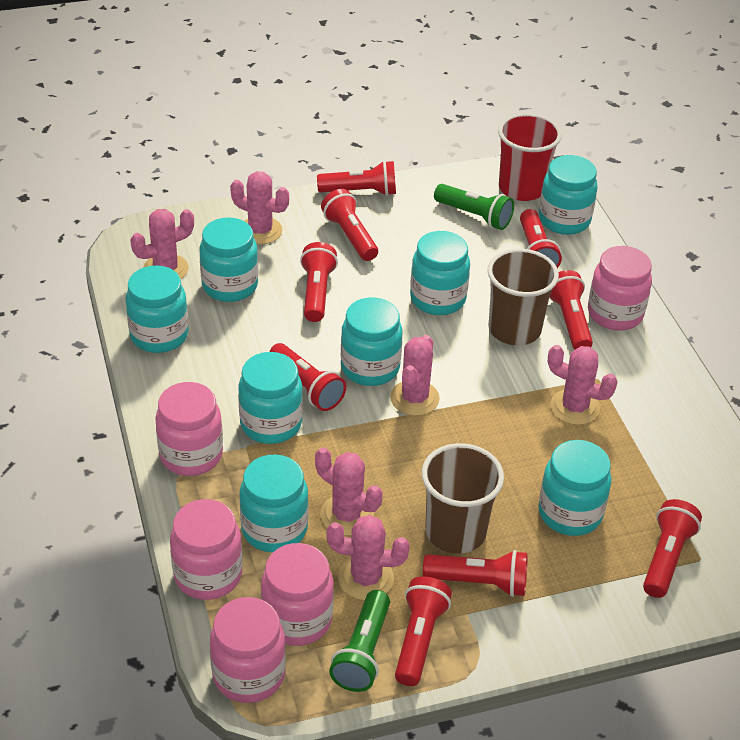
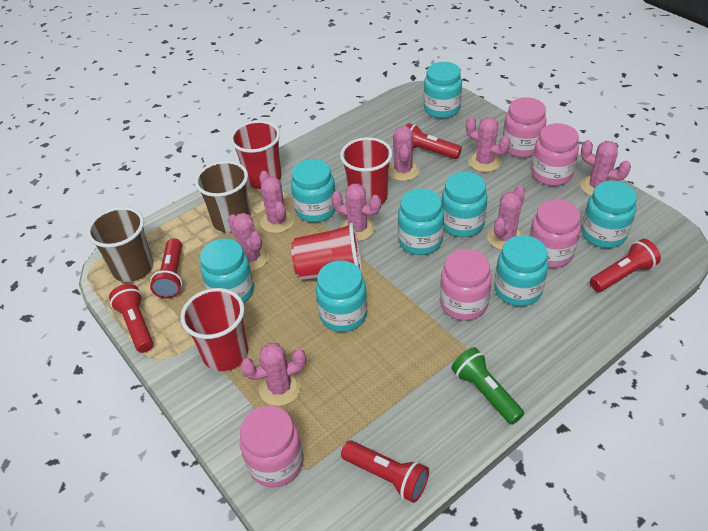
green flashlight: [329,590,390,692] [434,184,514,230] = 2 -> [451,347,524,425] = 1
pink cactus: [130,209,194,279] [230,171,289,244] [315,447,383,535] [327,515,410,600] [390,335,440,416] [548,345,617,425] = 6 -> [228,213,269,271] [241,343,306,406] [259,171,295,233] [331,184,381,241] [388,126,420,181] [466,117,510,172] [487,185,525,250] [581,140,631,196] = 8
red cup: [498,113,562,201] = 1 -> [181,288,248,371] [230,120,282,189] [291,223,362,281] [340,137,393,205] = 4
red flashlight: [269,343,346,411] [300,242,338,322] [317,160,396,196] [321,189,378,261] [395,576,452,686] [423,550,528,597] [520,209,562,268] [549,270,593,350] [643,499,702,598] = 9 -> [109,284,153,353] [150,238,182,299] [341,441,429,503] [405,123,462,159] [590,239,661,292] = 5

